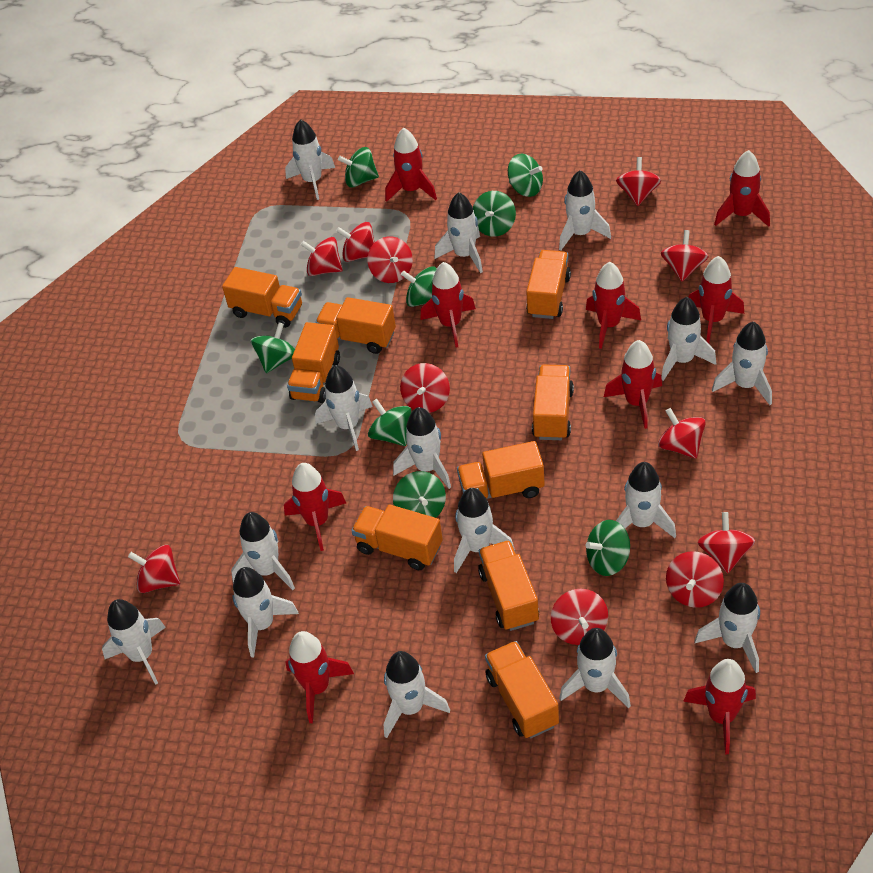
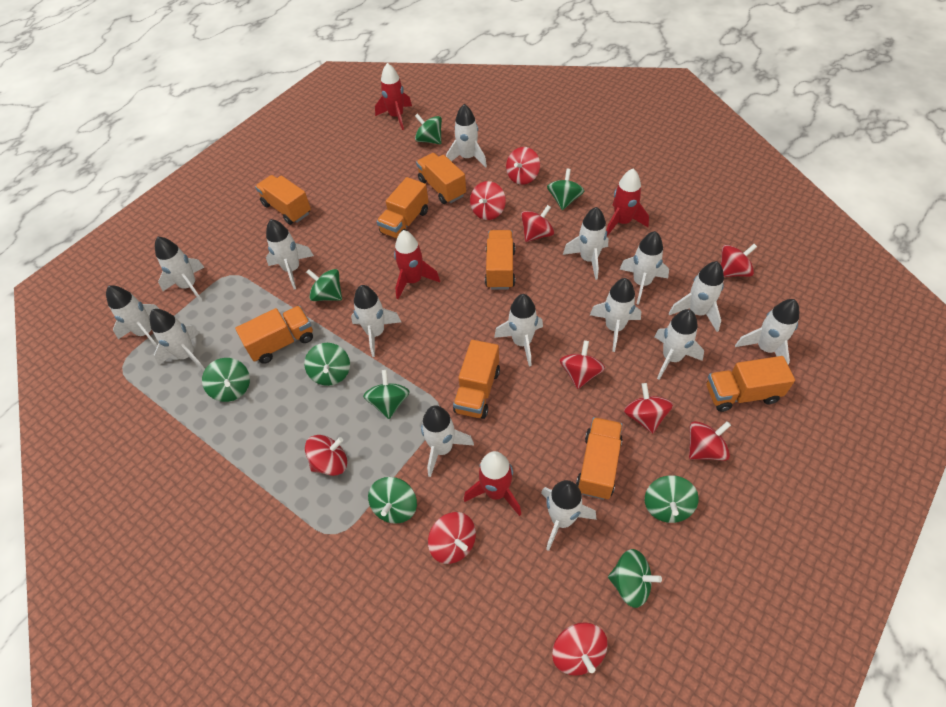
green spinning top: [251,323,295,373] [338,147,379,187] [368,399,411,446] [393,471,446,518] [401,266,437,307] [473,191,516,237] [508,154,543,197] [585,520,630,576] = 8 -> [202,358,250,402] [304,343,350,386] [306,269,342,301] [363,370,410,419] [368,477,417,524] [415,113,442,144] [547,169,584,210] [608,549,662,608] [645,475,699,523] = 9
orange truck: [222,267,302,328] [287,322,340,403] [315,297,396,354] [351,504,443,570] [457,441,545,499] [478,540,539,631] [485,641,559,738] [526,250,571,319] [532,365,574,440] = 9 -> [235,306,313,364] [255,175,311,225] [377,177,429,239] [416,153,466,204] [453,340,500,419] [485,230,515,290] [576,417,623,500] [707,356,795,412] = 8
red rocket: [284,463,346,551] [285,631,354,723] [385,128,437,202] [420,262,476,348] [586,262,641,349] [604,340,662,429] [683,659,756,754] [688,256,744,344] [714,150,770,227] = 9 -> [375,63,412,130] [394,230,440,299] [464,451,521,516] [606,169,649,236] = 4
red spinning top: [128,545,180,593] [301,237,343,276] [336,222,375,262] [367,236,413,283] [400,363,450,413] [551,589,608,645] [616,157,661,206] [658,408,706,459] [661,230,709,281] [666,551,724,608] [698,512,755,573] = 11 -> [305,435,347,476] [428,512,476,564] [470,181,506,220] [506,147,540,185] [521,205,554,242] [552,622,608,676] [560,340,605,389] [624,383,673,434] [689,421,731,461] [721,244,757,277] = 10

